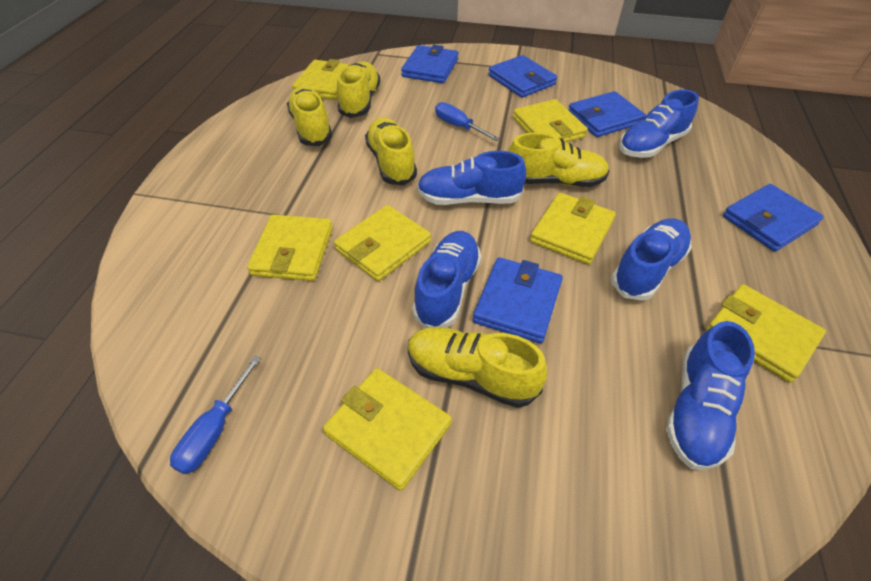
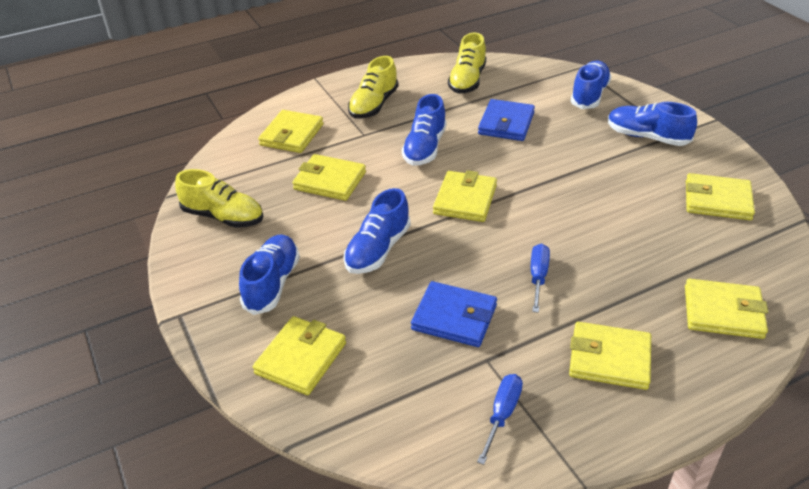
blue wallet: [401,45,459,83] [473,257,563,343] [488,55,557,98] [568,91,646,137] [723,184,824,252] = 5 -> [411,281,497,347] [478,99,535,141] = 2
yellow shoe: [287,86,332,146] [337,61,381,118] [365,117,417,185] [408,327,547,408] [508,133,609,187] = 5 -> [175,169,263,228] [348,56,398,119] [448,33,486,94] = 3

